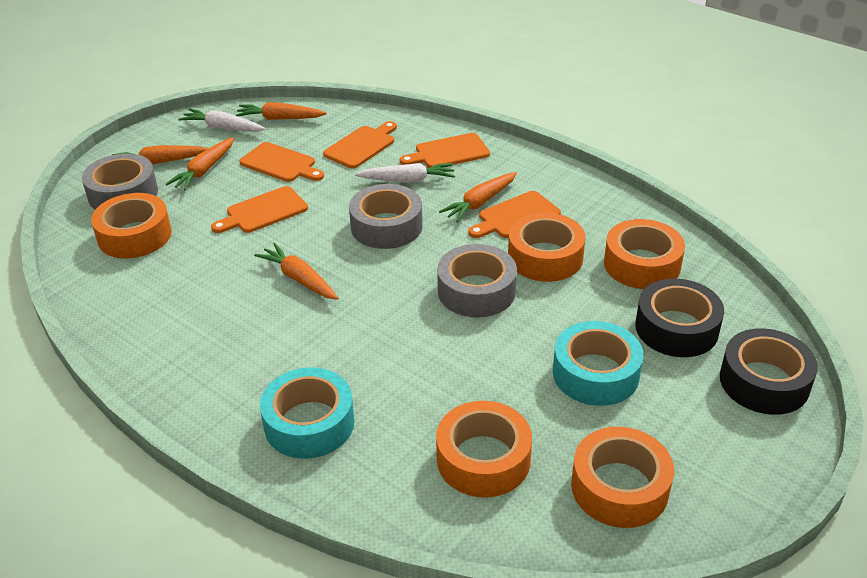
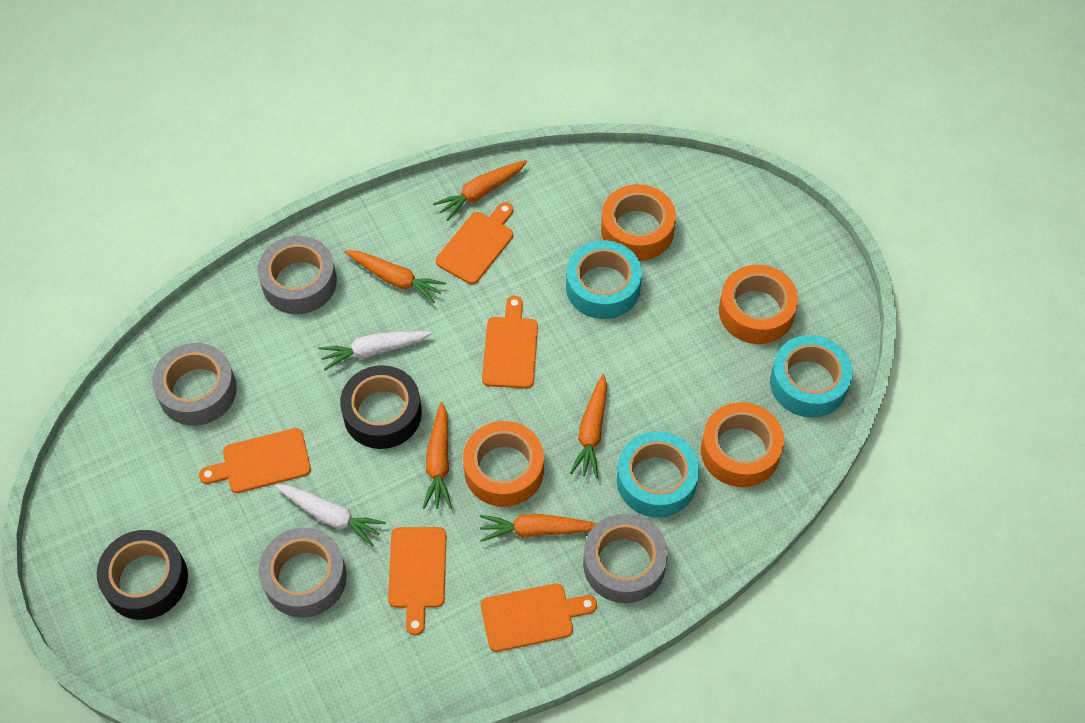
grey tape: [82,154,158,210] [349,184,423,249] [437,244,517,318] = 3 -> [152,343,237,426] [258,236,337,314] [259,528,347,618] [583,514,668,603] = 4
orange tape: [91,193,172,258] [436,401,532,498] [508,212,586,282] [571,427,674,528] [604,219,685,289] = 5 -> [463,421,544,507] [601,184,676,261] [701,402,784,487] [719,265,798,344] = 4
turquoise tape: [260,367,355,459] [553,321,643,406] = 2 -> [566,240,642,319] [617,431,699,517] [770,335,853,418] = 3

